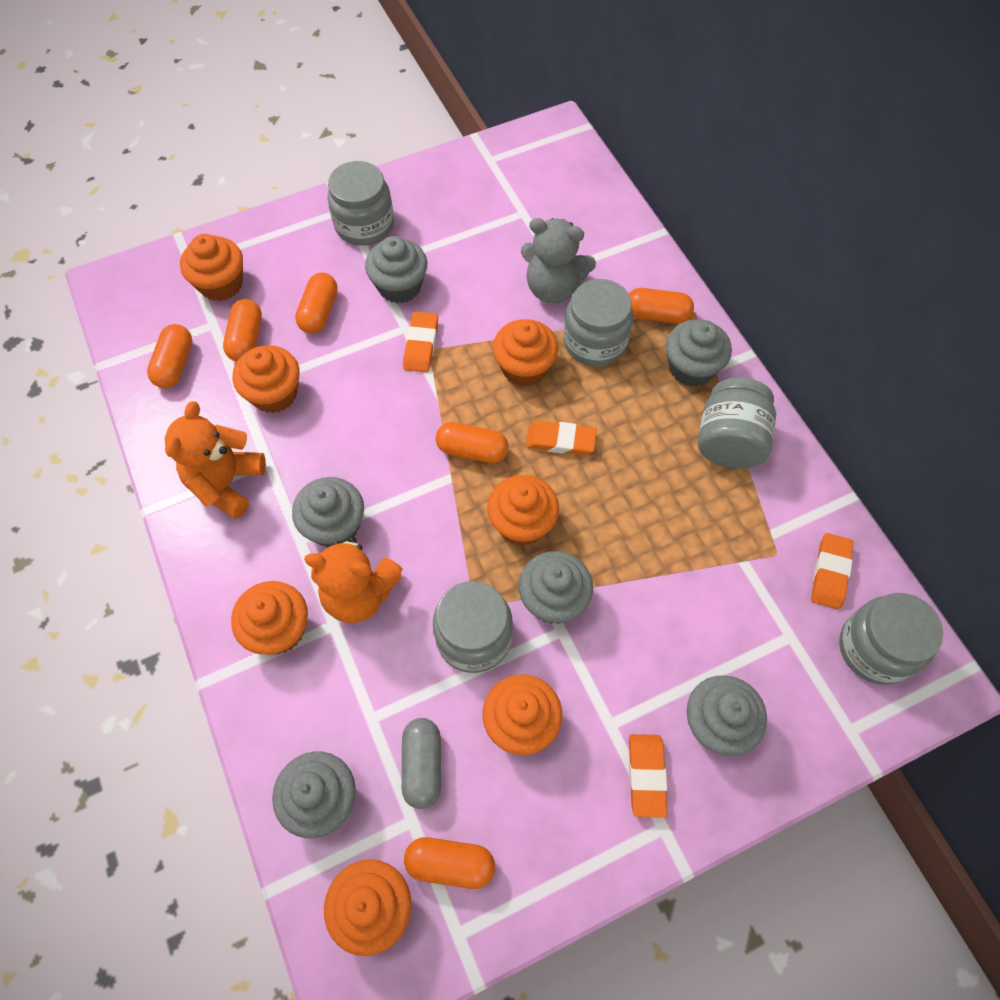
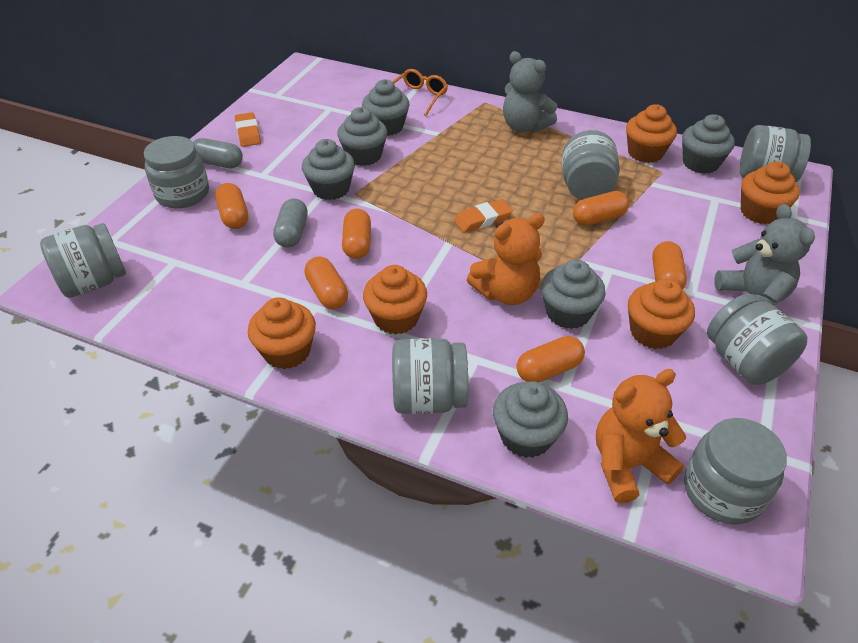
grey capsule: [402,718,441,809] = 1 -> [193,138,243,168] [273,198,308,248] = 2
grey jar: [327,161,394,246] [433,581,513,673] [563,279,633,366] [698,378,776,469] [839,593,943,685] = 5 -> [40,223,126,298] [144,136,209,208] [392,338,468,414] [562,130,620,200] [684,418,787,525] [707,294,807,385] [740,125,811,182] = 7
grey teddy bear: [521,218,596,303] = 1 -> [503,51,557,132] [714,204,815,306] = 2
orange cupcake: [180,234,243,301] [231,581,308,655] [233,345,300,413] [324,859,412,956] [483,674,562,755] [487,475,559,546] [493,319,558,387] = 7 -> [248,297,316,369] [363,265,427,334] [626,104,677,163] [628,279,695,349] [741,162,800,224] = 5
orange eraser: [403,311,438,372] [526,420,597,455] [629,734,667,818] [811,533,854,610] = 4 -> [235,112,261,147] [454,199,513,233] = 2
orange glasses: none = 0 -> [392,69,448,116] = 1

